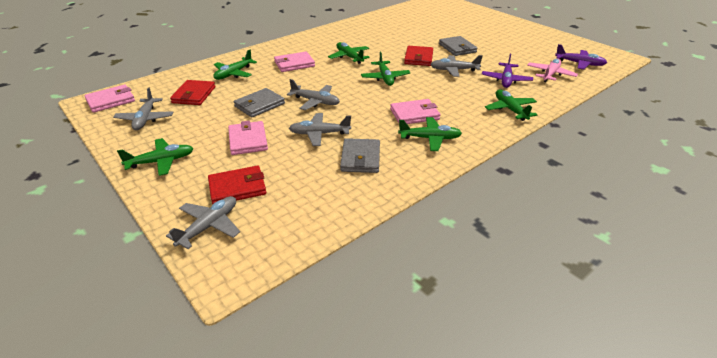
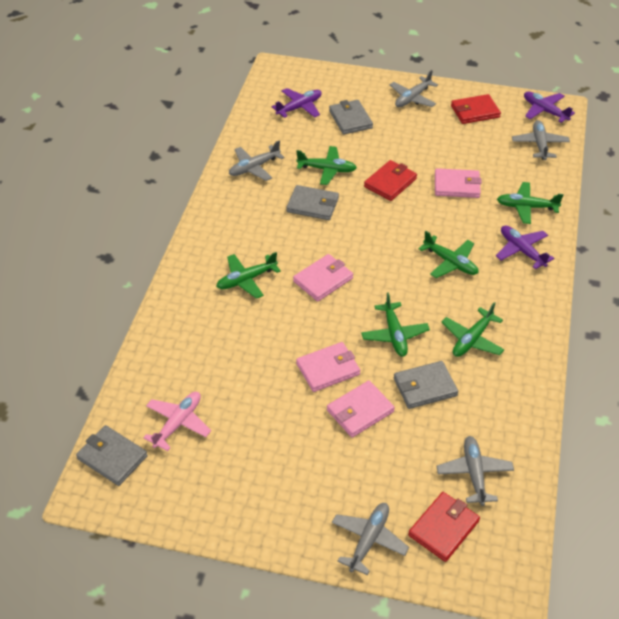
grey wallet: [233,88,285,117] [340,138,380,173] [439,36,478,56] = 3 -> [76,425,148,486] [286,185,339,220] [329,100,373,135] [394,361,458,409] = 4
purple plane: [482,54,533,88] [555,44,607,70] = 2 -> [271,88,322,118] [496,226,554,269] [524,91,575,123] = 3

